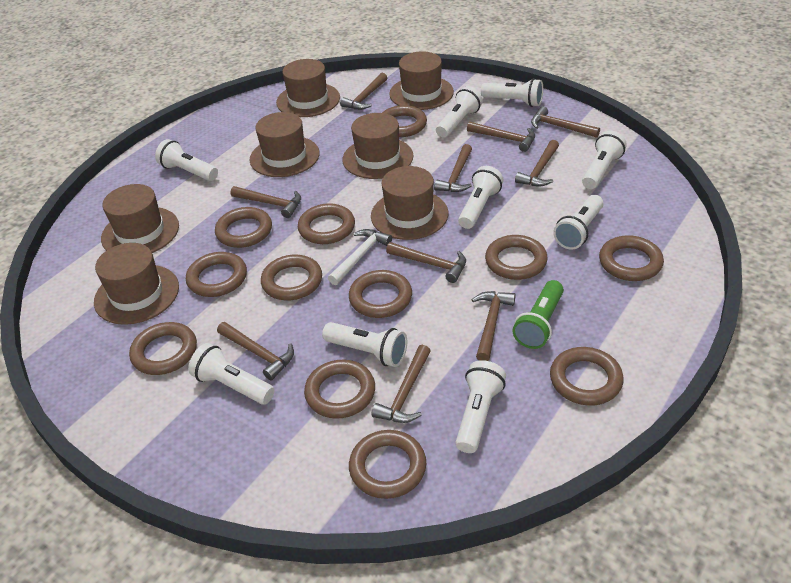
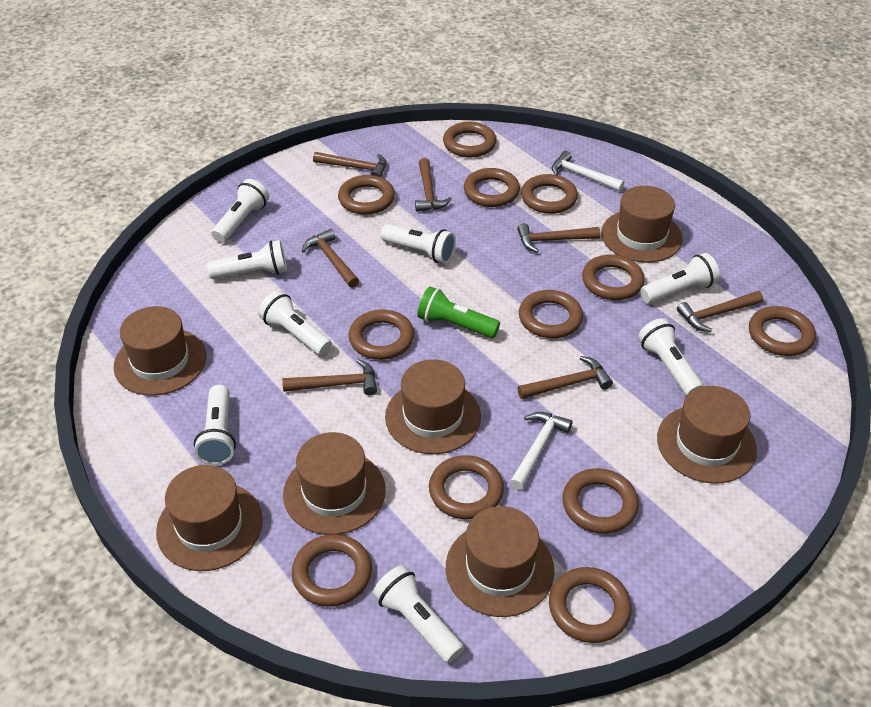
brown hammer: [217,322,294,380] [230,186,301,218] [340,73,387,110] [372,345,431,423] [386,242,466,283] [434,144,472,192] [467,121,535,152] [471,291,516,361] [515,140,559,187] [531,106,600,138] = 10 -> [282,359,377,396] [302,229,359,288] [313,152,386,177] [415,158,452,212] [517,223,600,252] [518,356,613,399] [677,291,763,332] = 7
white flashlight: [155,139,218,181] [188,343,275,405] [322,322,407,367] [436,86,483,138] [455,360,506,453] [458,166,504,229] [481,78,543,107] [553,195,604,250] [582,131,627,189] = 9 -> [194,385,236,465] [207,240,287,279] [211,179,269,243] [258,291,332,356] [373,565,464,663] [381,224,456,264] [638,318,703,396] [640,253,720,304] = 8
white hammer: [328,229,392,285] = 1 -> [510,412,573,490] [552,151,624,191] = 2

